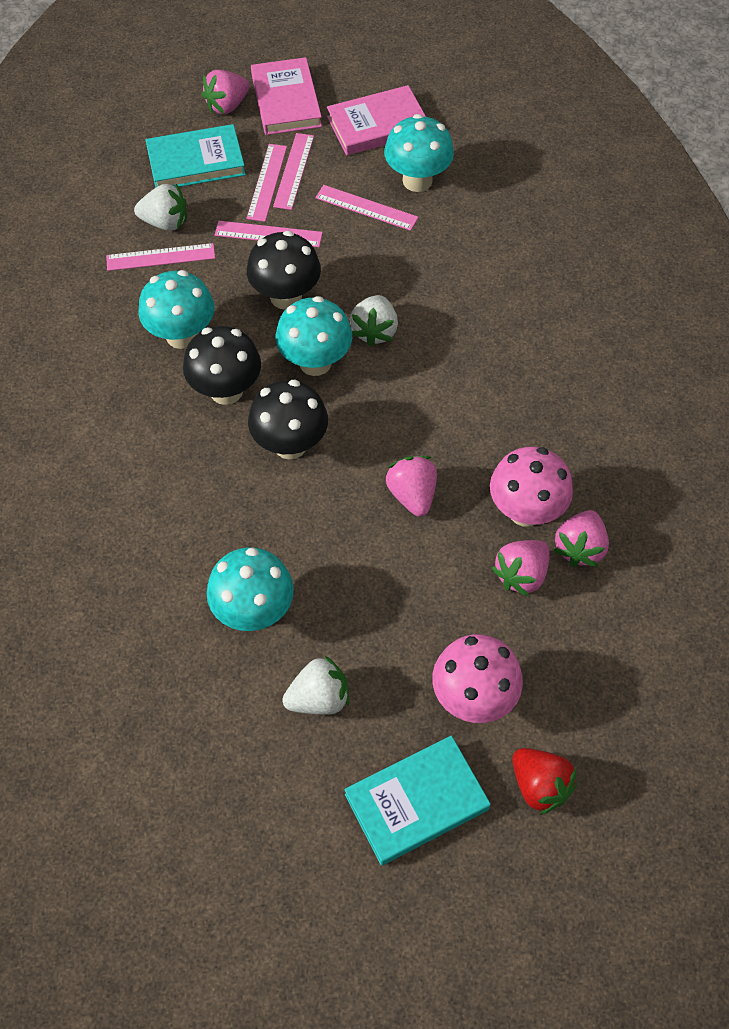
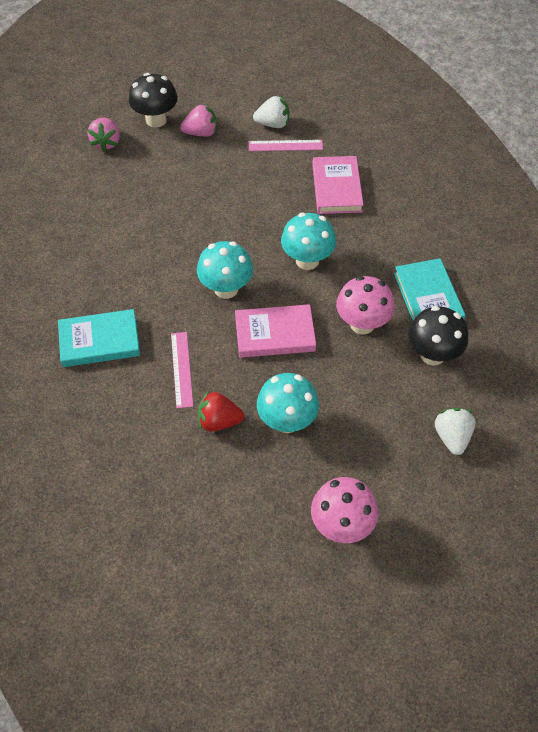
black mushroom: [183,326,261,405] [247,231,321,310] [248,380,328,460] = 3 -> [129,73,178,128] [408,306,468,366] = 2
pink ruler: [106,243,215,271] [215,221,323,247] [247,144,287,222] [273,133,314,210] [315,185,418,231] = 5 -> [171,332,193,408] [249,140,323,151] = 2
pink strawberry: [201,70,250,114] [385,456,437,517] [492,540,550,597] [554,510,609,567] = 4 -> [88,118,120,152] [180,104,217,137] = 2
turquoise mushroom: [138,270,214,349] [207,547,294,631] [276,296,352,376] [384,114,454,192] = 4 -> [197,241,253,299] [257,373,319,433] [281,213,336,270] = 3
white strawberry: [134,184,187,231] [282,655,349,715] [350,295,398,347] = 3 -> [253,96,289,128] [435,408,476,455] = 2

